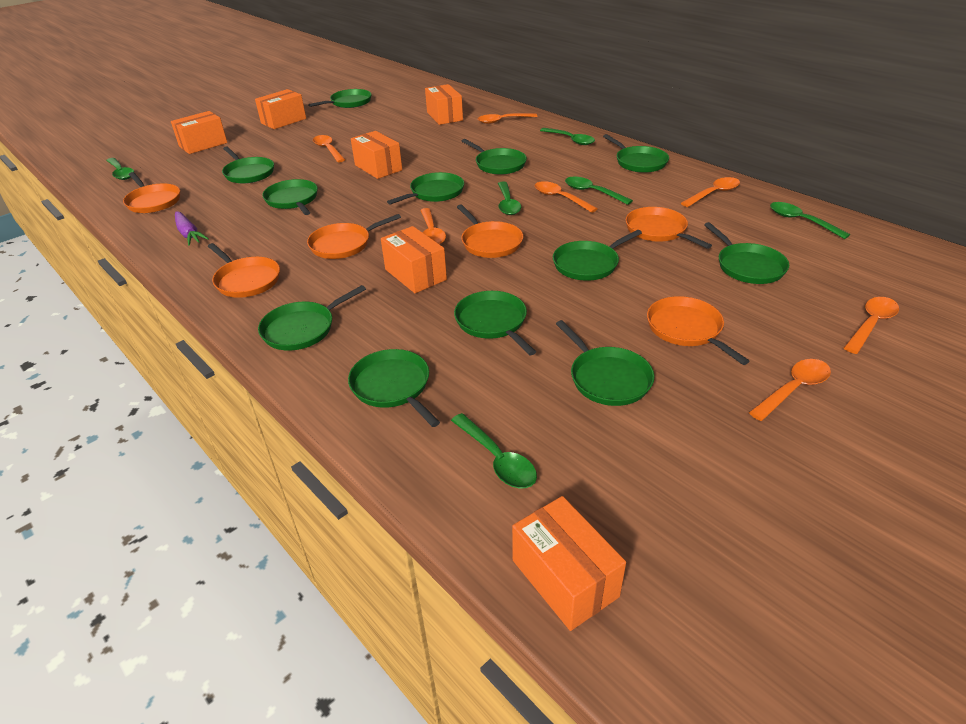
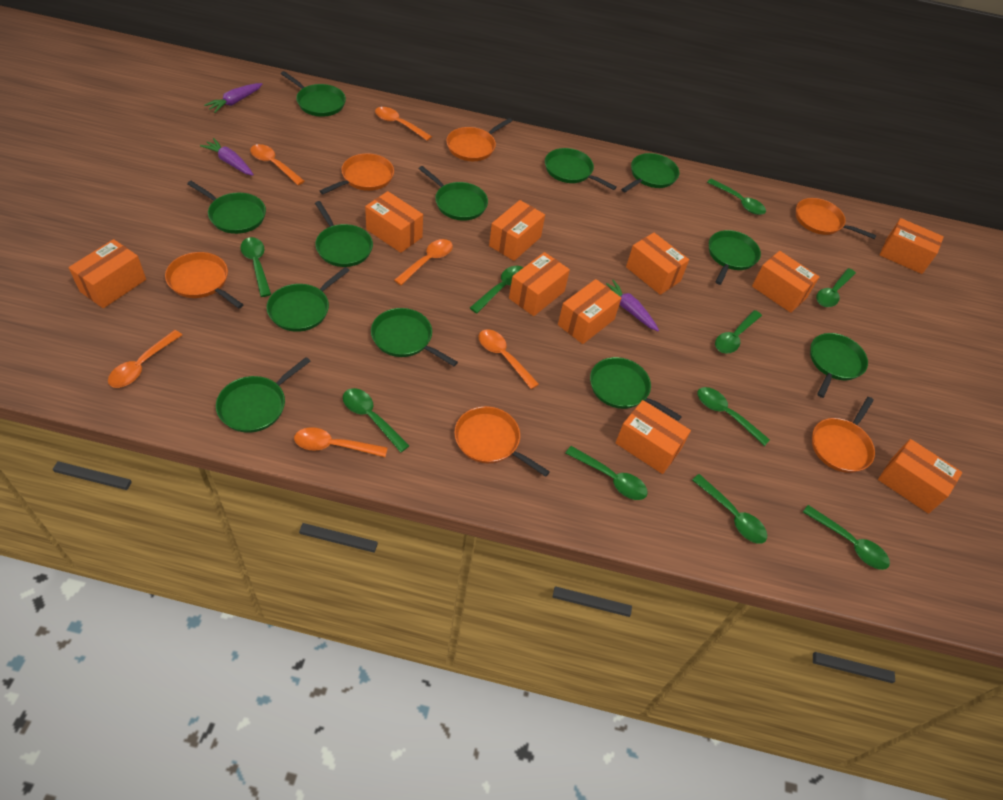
green spoon: [106,158,134,180] [451,413,537,488] [498,181,521,215] [540,128,595,145] [565,177,633,205] [770,202,850,239] = 6 -> [240,237,271,297] [343,388,409,453] [470,266,524,313] [565,446,648,500] [692,474,767,544] [697,387,770,446] [707,178,766,215] [715,310,762,354] [803,505,890,570] [816,268,856,307] = 10
orange box: [171,111,227,154] [255,89,306,129] [351,131,402,179] [381,226,447,293] [425,84,463,125] [512,496,626,631] = 6 -> [69,239,146,308] [365,191,423,253] [489,200,545,261] [509,252,570,316] [558,279,621,344] [616,400,691,474] [626,233,689,295] [752,251,819,313] [878,439,962,514] [880,218,944,274] = 10
orange spoon: [313,135,345,162] [420,208,446,245] [478,113,538,124] [535,181,598,213] [681,177,740,207] [749,359,831,421] [844,297,899,354] = 7 -> [108,330,182,388] [250,144,304,185] [294,427,388,457] [375,107,432,141] [394,239,453,285] [479,329,539,389] = 6
purple carrot: [175,211,209,246] = 1 -> [200,138,254,176] [204,83,262,113] [606,279,659,331] = 3

